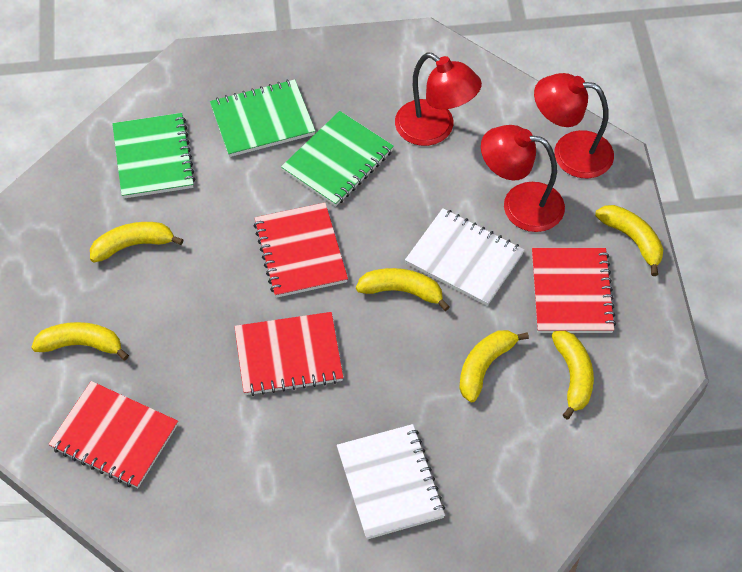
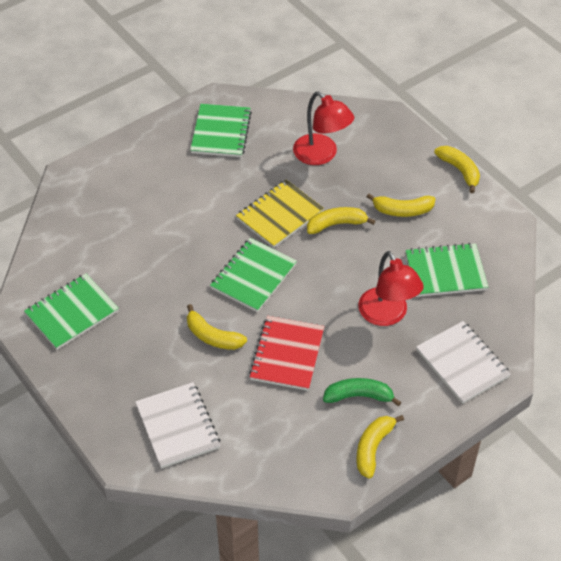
green banana: none = 0 -> [323,378,401,407] = 1
green notebook: [112,113,195,199] [210,79,315,157] [281,111,394,207] = 3 -> [24,273,119,350] [190,104,252,157] [210,238,297,312] [405,243,488,297] = 4
red lamp: [395,53,482,146] [481,125,565,232] [534,73,614,179] = 3 -> [293,92,354,165] [358,251,424,326] = 2
red notebook: [48,381,178,489] [234,312,344,396] [254,203,348,298] [532,248,616,333] = 4 -> [249,316,324,391] = 1
yellow banana: [31,322,129,360] [90,222,184,262] [356,268,450,311] [459,330,529,402] [551,331,594,420] [595,205,663,276] = 6 -> [187,304,247,350] [307,207,375,234] [356,415,404,478] [367,194,435,217] [434,146,480,193] = 5
yellow notebook: none = 0 -> [236,180,324,248] = 1

